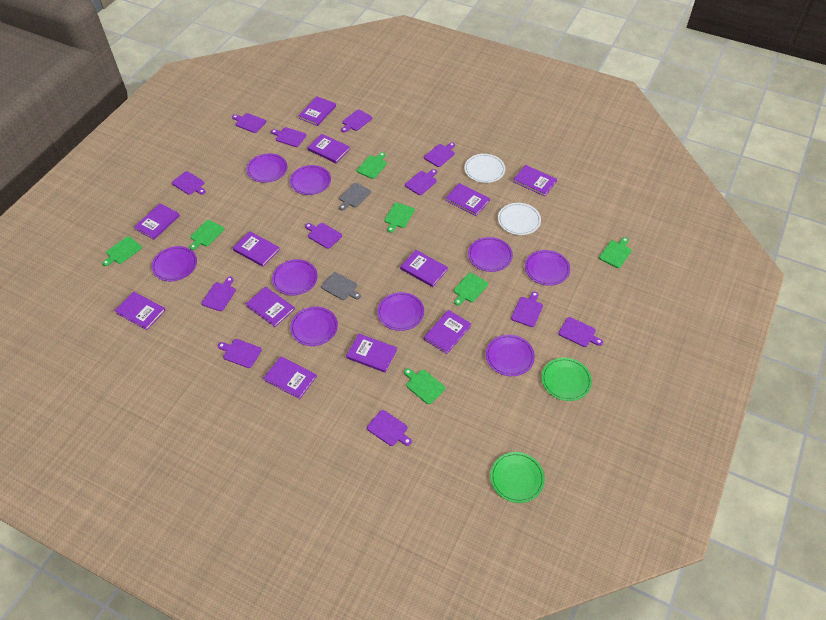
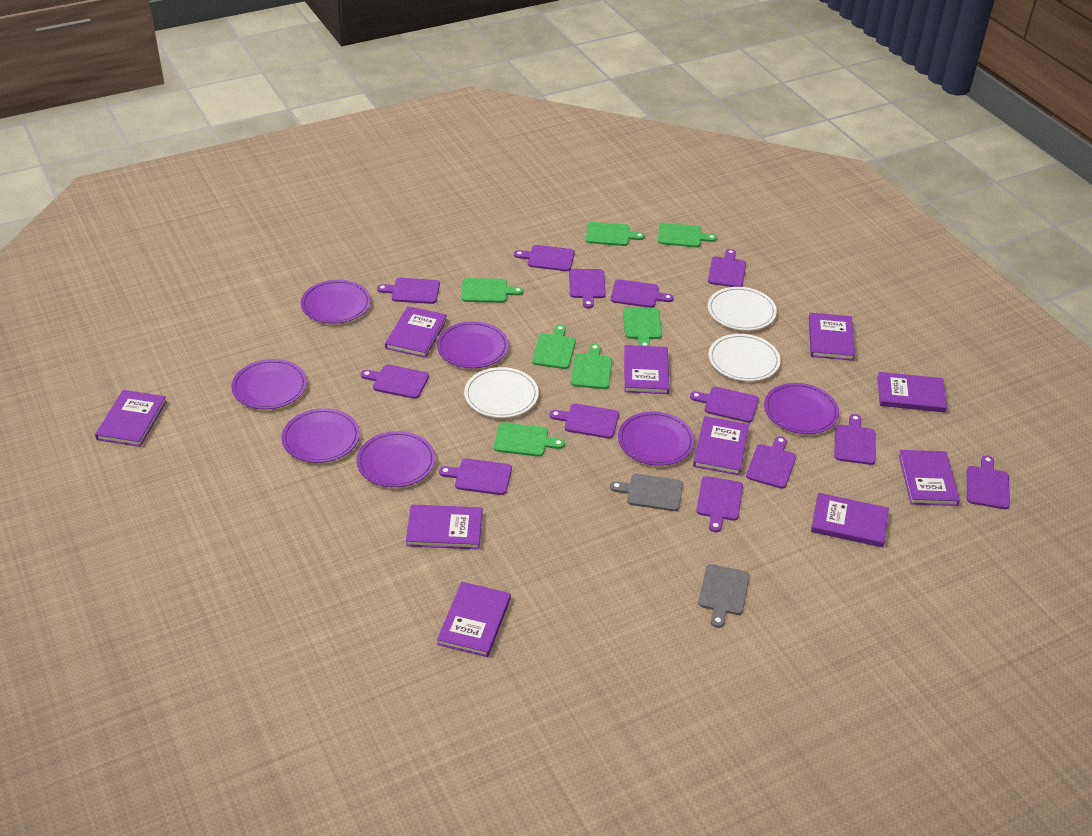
green plate: [490,452,545,503] [542,358,592,401] = 2 -> none = 0
purple book: [115,292,166,330] [134,204,180,240] [233,231,280,267] [246,287,295,327] [264,356,317,399] [298,97,336,126] [308,134,350,163] [346,334,397,373] [400,250,448,287] [424,310,471,354] [445,183,490,216] [513,165,557,197] = 12 -> [95,390,167,447] [385,306,447,358] [406,505,482,549] [437,582,511,657] [624,345,670,394] [693,416,749,475] [809,313,855,361] [811,493,889,547] [877,372,947,413] [899,450,960,506] = 10
purple cutting board: [172,171,206,195] [202,277,236,311] [218,339,262,368] [232,113,266,133] [271,127,306,147] [305,223,342,249] [341,109,372,133] [367,410,412,446] [405,169,437,195] [424,142,455,167] [511,291,543,327] [558,317,603,347] = 12 -> [361,364,429,399] [377,278,440,304] [439,459,512,495] [514,245,575,271] [549,404,619,439] [569,269,606,309] [611,279,674,308] [690,387,759,423] [696,476,743,532] [708,249,746,287] [746,436,796,489] [834,414,876,465] [967,455,1010,509] = 13
purple plate: [152,246,197,281] [247,153,288,183] [272,259,318,295] [290,165,331,195] [290,307,338,346] [377,292,424,331] [468,237,513,272] [486,335,535,376] [525,250,570,286] = 9 -> [231,359,307,409] [282,408,360,463] [301,280,371,324] [356,431,435,487] [437,321,509,368] [618,411,695,466] [764,383,839,434] = 7
white plate: [464,154,505,183] [498,203,541,235] = 2 -> [464,367,539,418] [708,287,777,330] [709,334,781,381] = 3

